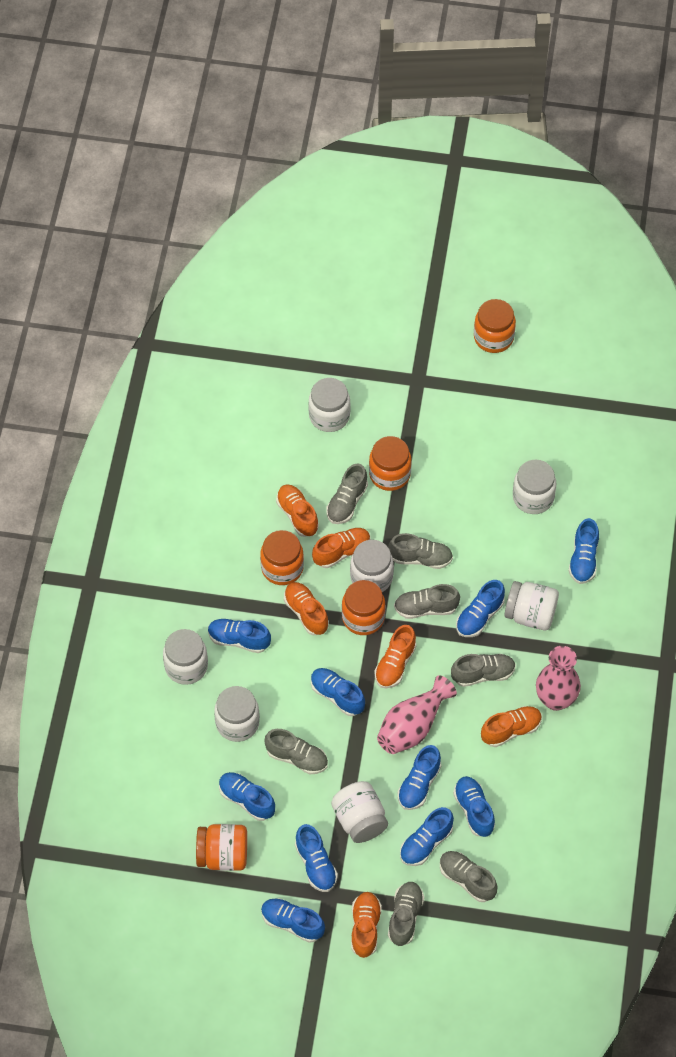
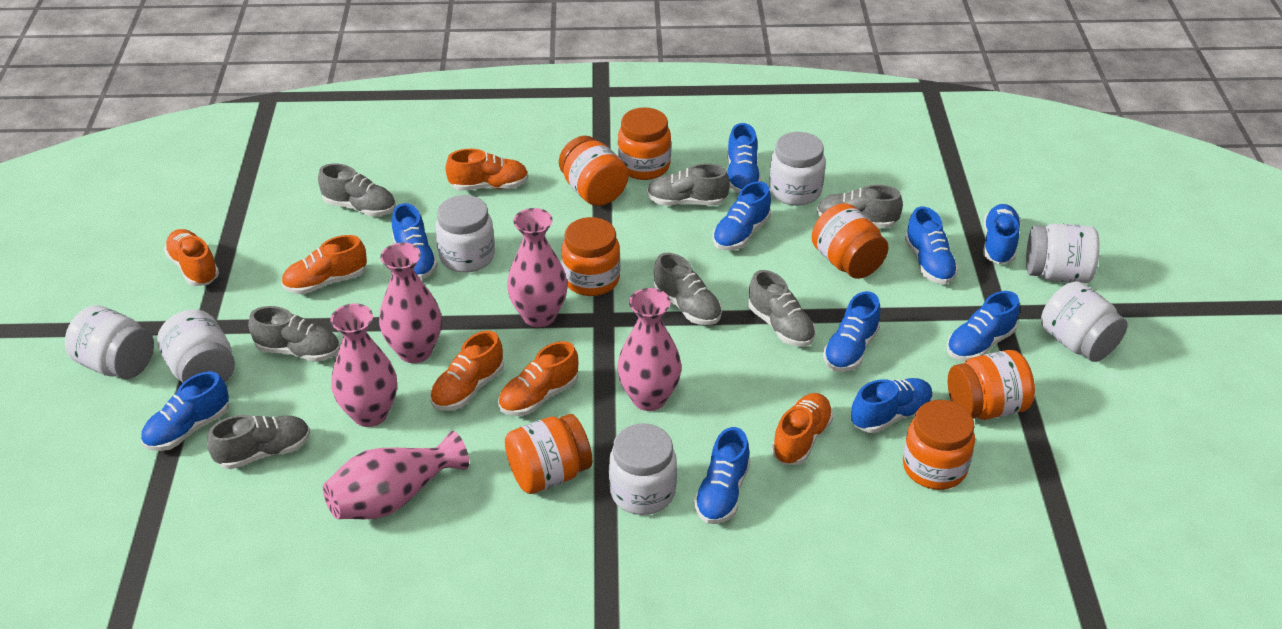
orange jar: [196,824,247,871] [260,530,304,585] [342,580,386,635] [369,436,412,491] [474,299,516,353] = 5 -> [505,414,592,494] [559,136,629,206] [562,217,620,296] [618,107,671,180] [811,203,889,279] [903,400,975,490] [948,350,1035,420] = 7
pink vase: [377,675,457,754] [536,646,581,711] = 2 -> [323,431,469,519] [331,303,397,427] [379,242,442,363] [507,208,568,327] [617,288,682,411] = 5

